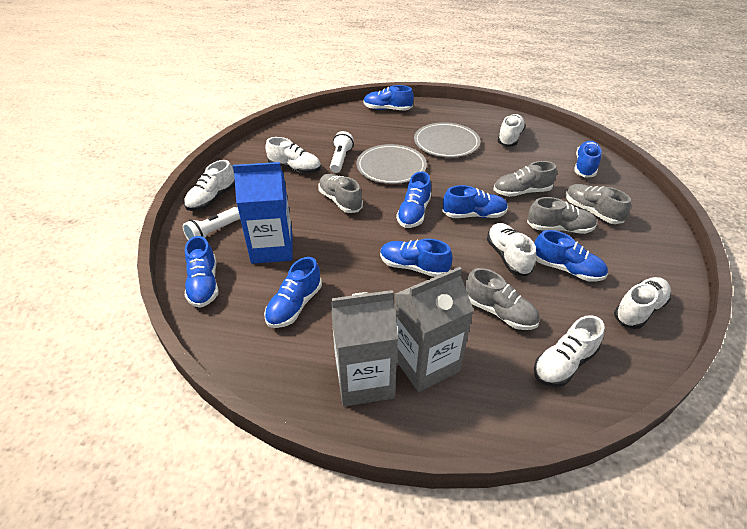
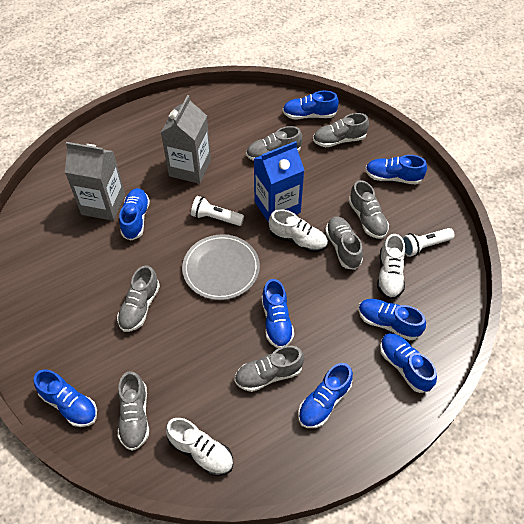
grey plate: [356,144,427,184] [414,122,480,158] = 2 -> [182,234,260,300] = 1
grey shoe: [318,174,363,213] [465,268,540,330] [493,161,557,197] [527,197,597,234] [566,184,631,224] = 5 -> [117,265,160,332] [118,371,149,451] [235,346,304,392] [246,126,302,161] [313,113,369,147] [325,216,363,270] [349,180,389,239] = 7
white shoe: [184,160,235,211] [265,137,321,173] [487,223,536,276] [497,114,525,147] [534,315,604,387] [614,277,671,329] = 6 -> [166,418,233,476] [269,209,328,252] [377,234,405,300] = 3

